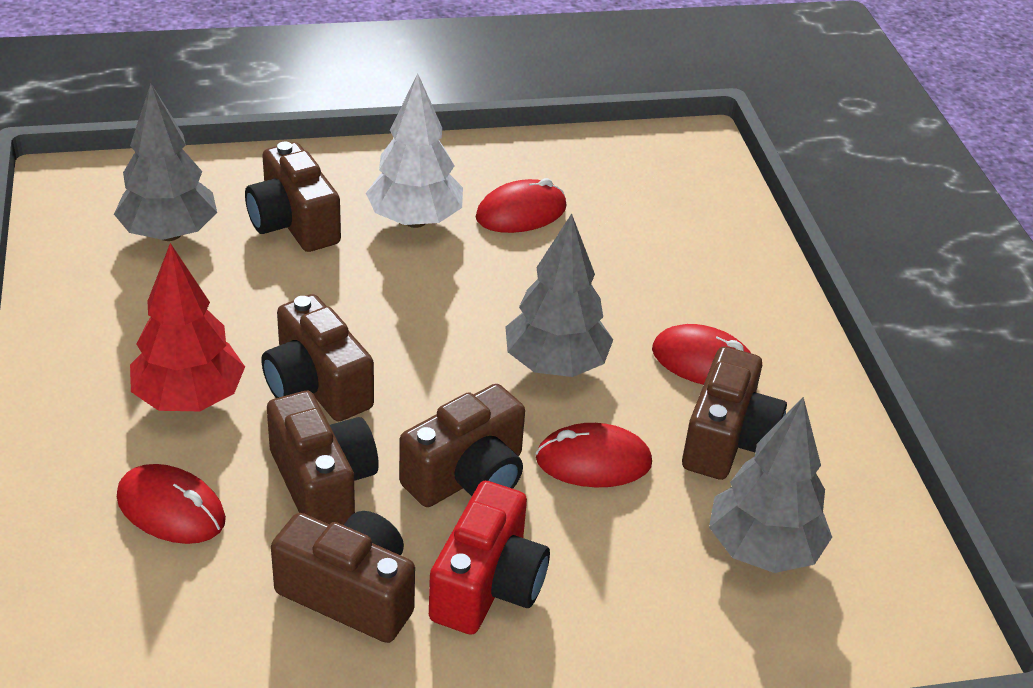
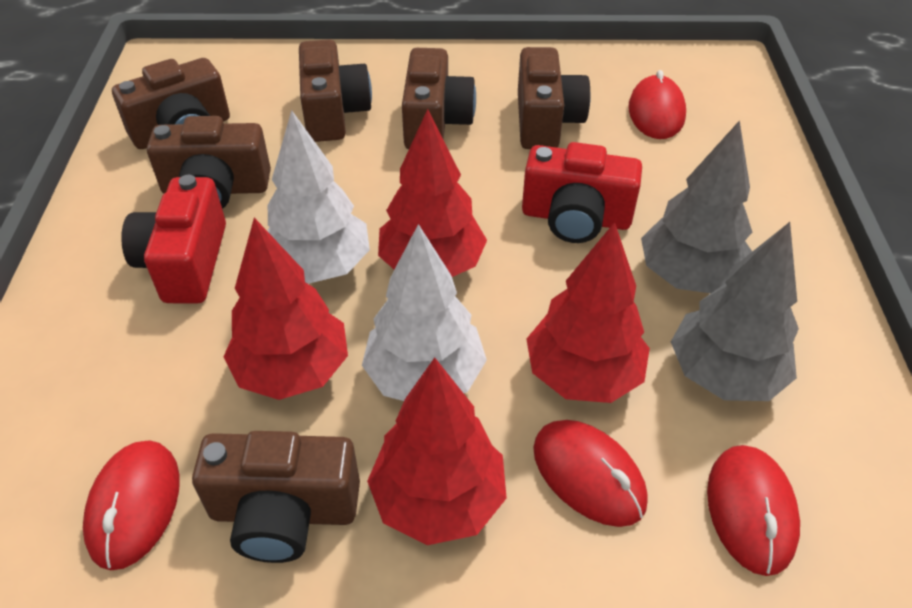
grey tree: [114,84,217,241] [505,213,613,377] [709,397,832,573] = 3 -> [641,120,752,293] [671,222,799,401] = 2
red camera: [429,481,550,635] = 1 -> [121,175,226,303] [522,142,642,243] = 2
red tree: [130,243,245,411] = 1 -> [224,218,348,400] [367,357,507,545] [378,109,487,277] [527,222,650,403] = 4
white tree: [366,73,463,228] = 1 -> [268,110,370,284] [362,224,487,401] = 2

